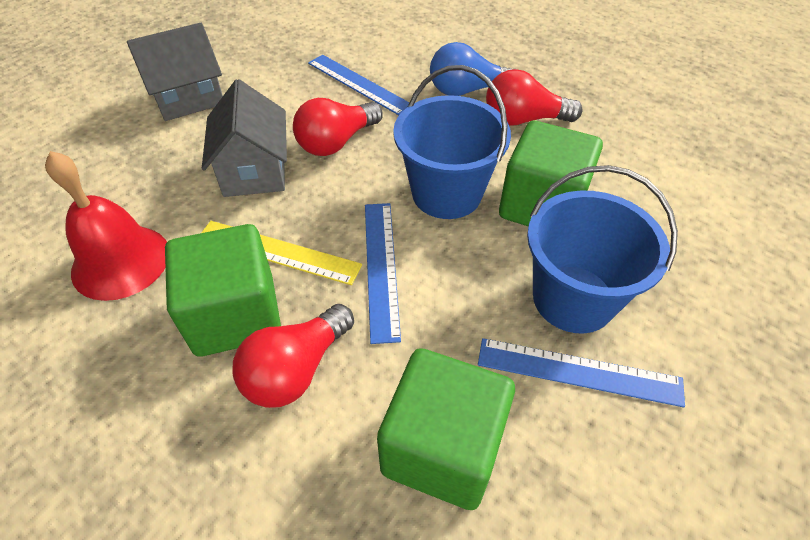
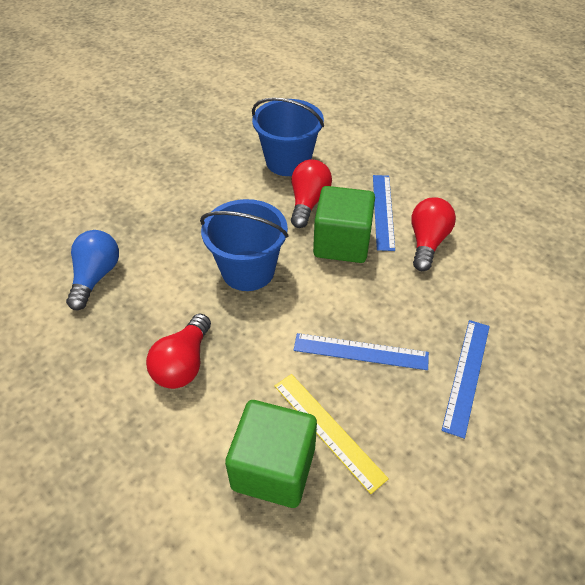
green cube: [165,224,281,357] [377,348,515,510] [499,121,603,226] = 3 -> [225,400,317,508] [313,186,375,263] = 2
grey house: [127,23,223,121] [202,79,287,197] = 2 -> none = 0
red bell: [45,151,167,301] = 1 -> none = 0

